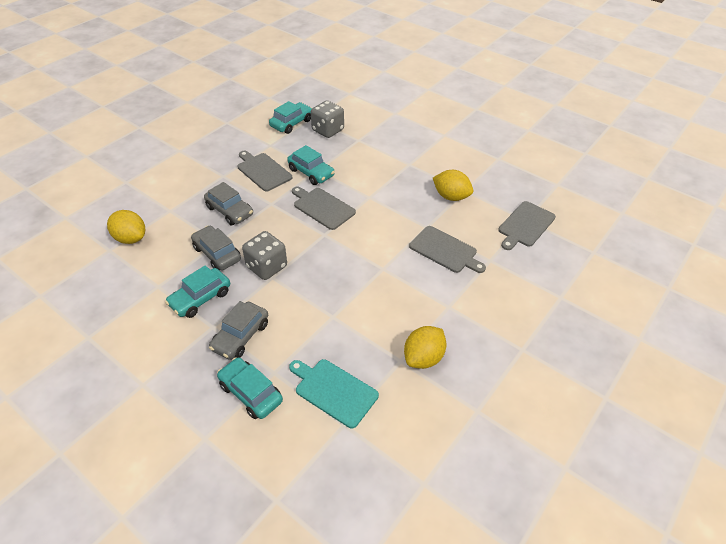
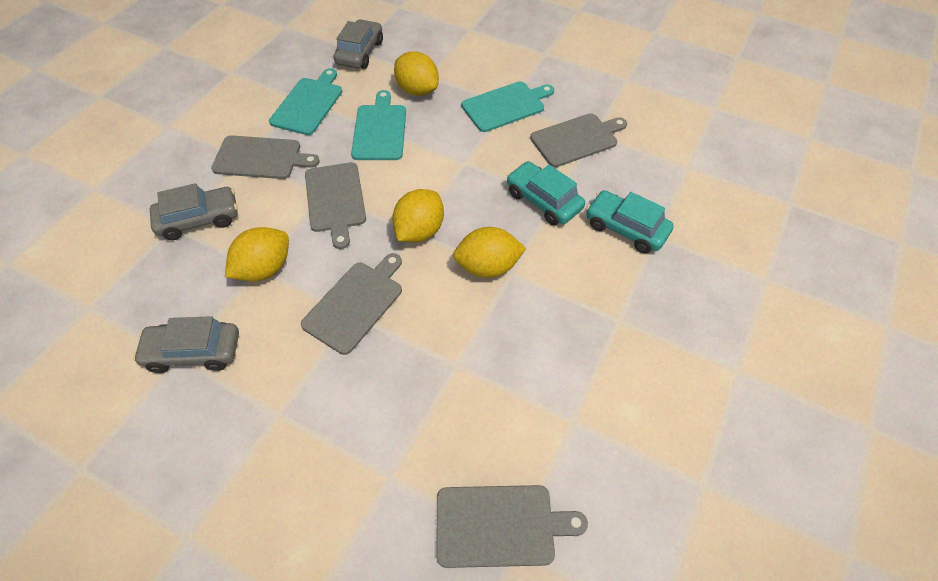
grey cutting board: [237,151,292,192] [292,186,356,230] [409,226,486,273] [498,201,556,250] = 4 -> [211,135,320,179] [301,253,402,355] [305,162,366,249] [436,485,588,568] [530,113,627,167] = 5
grey dice: [242,231,287,280] [311,101,344,138] = 2 -> none = 0
turquoise car: [165,265,230,318] [217,357,283,419] [269,101,312,134] [287,145,335,185] = 4 -> [507,161,585,225] [586,190,674,253] = 2
turquoise cutting board: [289,359,379,428] = 1 -> [269,68,342,135] [351,90,406,160] [461,81,554,132] = 3
yellow lemon: [107,210,145,244] [404,326,447,369] [433,170,473,201] = 3 -> [225,227,289,282] [392,189,444,242] [394,51,439,96] [453,227,526,278] = 4

